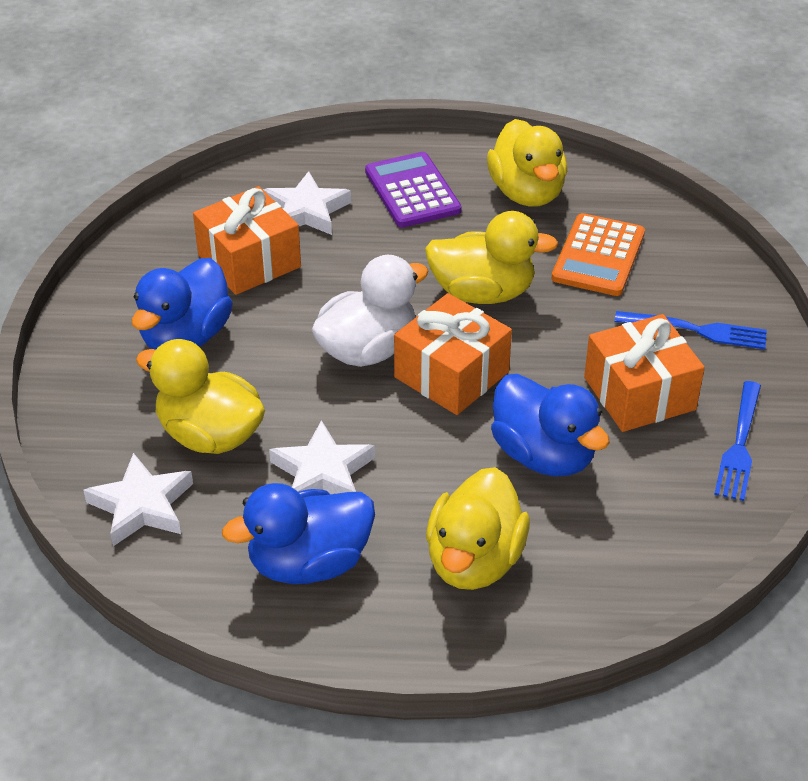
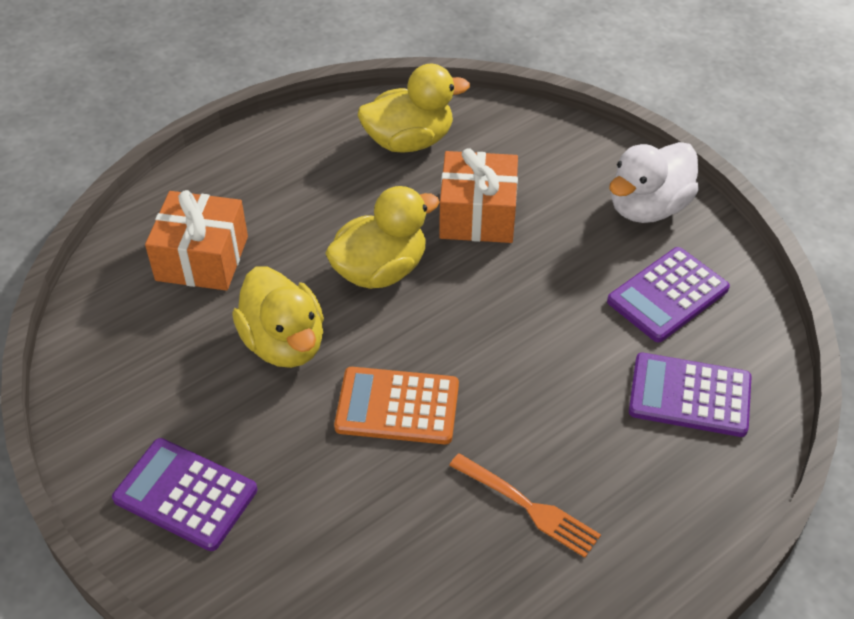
blue duck: [132,258,233,350] [222,483,375,584] [491,374,610,477] = 3 -> none = 0
blue fork: [615,311,767,349] [714,381,761,501] = 2 -> none = 0
orange fork: none = 0 -> [449,453,601,558] = 1
orange gift: [193,186,301,295] [394,293,512,415] [584,314,705,432] = 3 -> [145,190,248,291] [439,148,518,243] = 2
purple calculator: [365,152,461,227] = 1 -> [112,438,257,551] [607,247,730,342] [629,353,752,437] = 3
white star: [83,453,193,546] [263,171,351,235] [269,420,375,494] = 3 -> none = 0
yellow duck: [136,339,265,454] [425,211,558,304] [426,467,530,590] [487,119,567,207] = 4 -> [232,267,324,368] [325,186,439,289] [358,64,470,153] = 3

